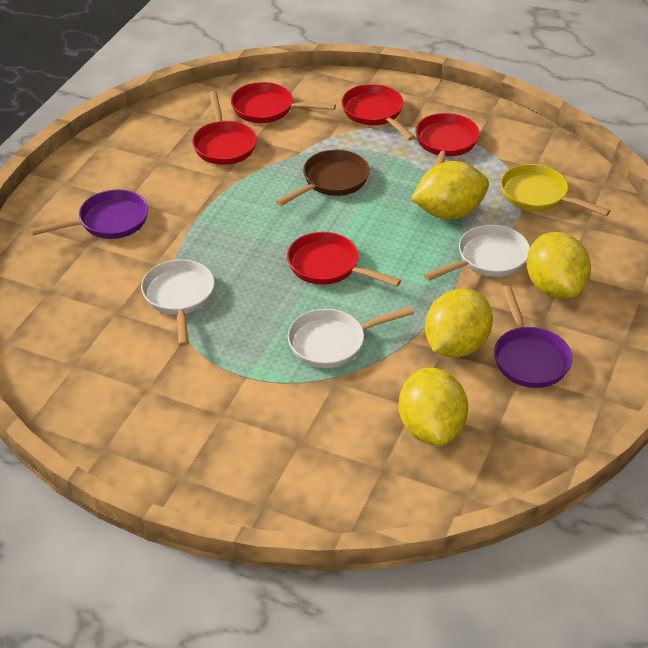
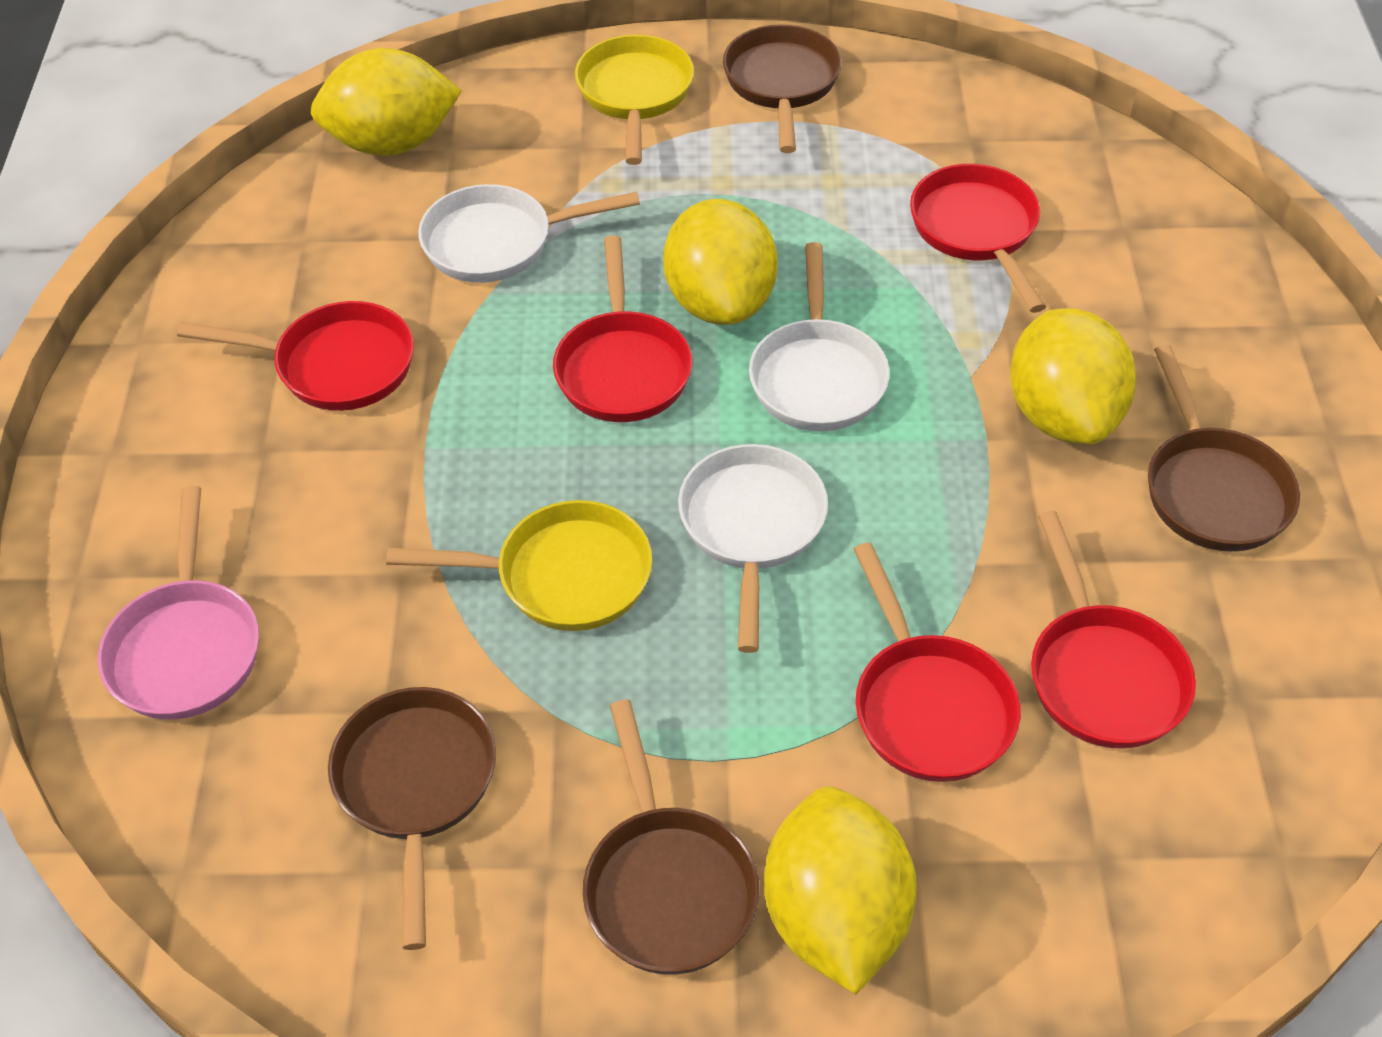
brown pan: [276,150,370,206] = 1 -> [328,687,496,950] [583,699,759,975] [723,24,842,153] [1148,345,1300,552] = 4
pink pan: none = 0 -> [97,486,259,720] = 1
purple pan: [30,190,148,239] [494,285,573,388] = 2 -> none = 0
yellow pan: [501,164,610,216] = 1 -> [386,500,652,631] [575,35,694,165] = 2

